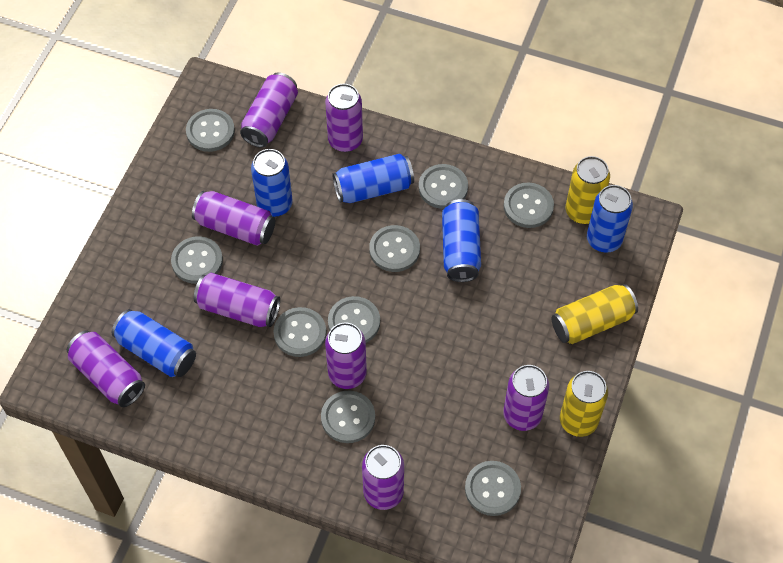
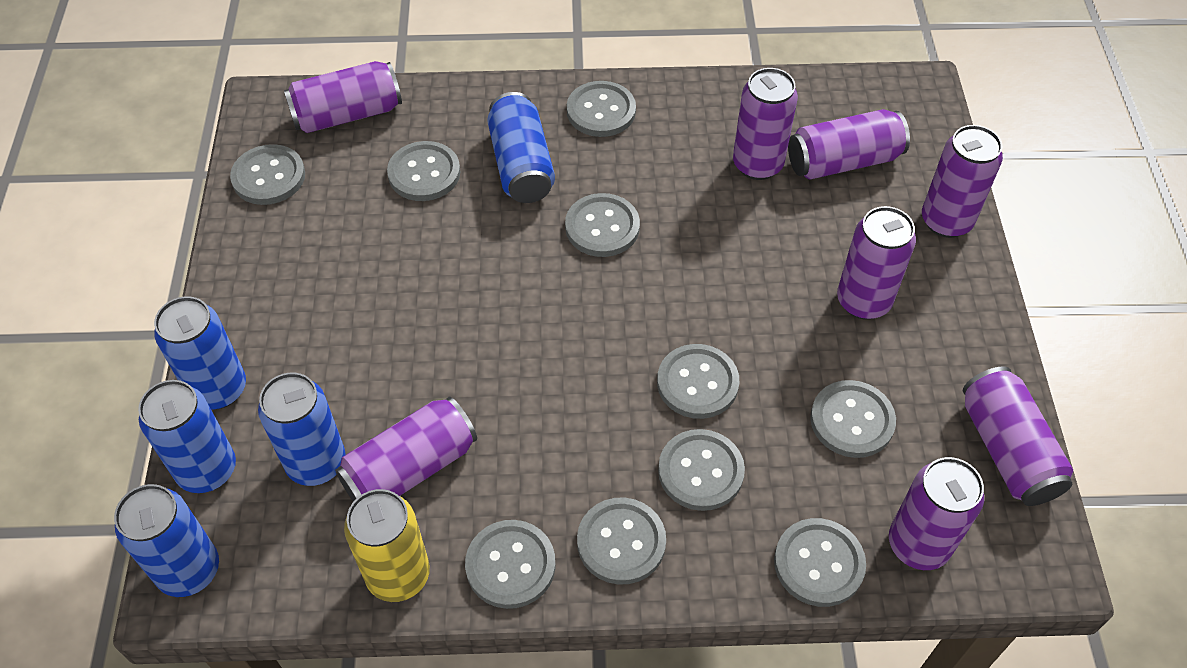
grey button: [171,236,223,284] [186,109,235,152] [273,307,326,357] [321,391,375,443] [328,296,380,343] [369,225,420,272] [419,164,468,209] [465,461,521,516] [504,183,554,228] = 9 -> [230,144,305,205] [387,141,460,201] [465,520,556,609] [565,193,640,257] [567,81,636,137] [577,497,666,585] [657,344,739,419] [658,429,745,511] [774,518,866,607] [810,380,896,458] = 10
yellow can: [552,284,638,344] [560,371,608,437] [566,156,610,224] = 3 -> [344,489,430,602] = 1

